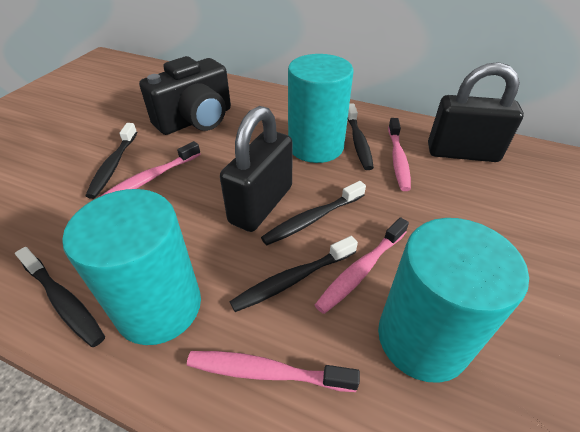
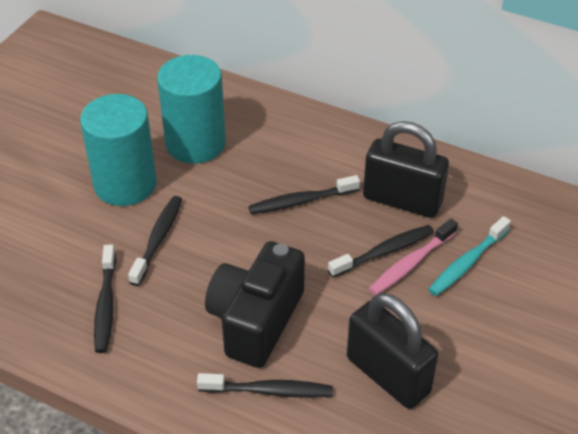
pink toothbrush: [99,141,201,197] [187,351,360,392] [315,217,409,314] [388,118,411,191] = 4 -> [369,219,458,295] = 1
turquoise cylinder: [62,189,201,345] [288,54,354,163] [378,218,529,383] = 3 -> [80,94,157,206] [157,55,226,164] = 2
turquoise toothbrush: none = 0 -> [428,216,511,296] = 1

